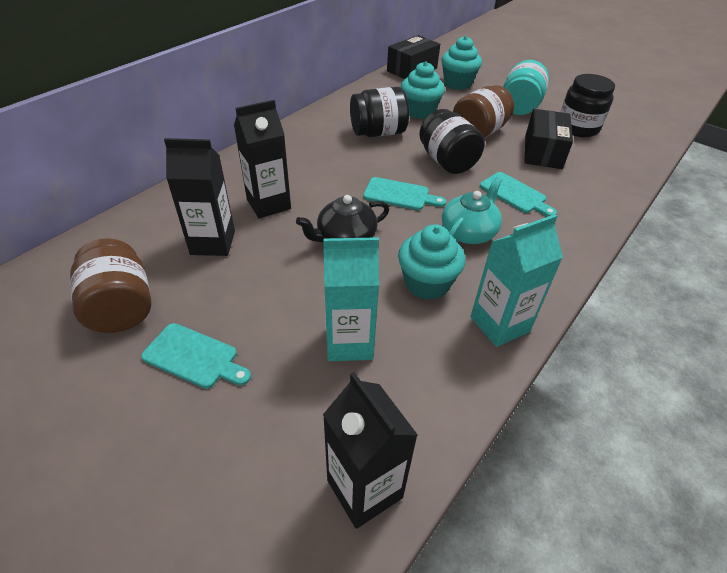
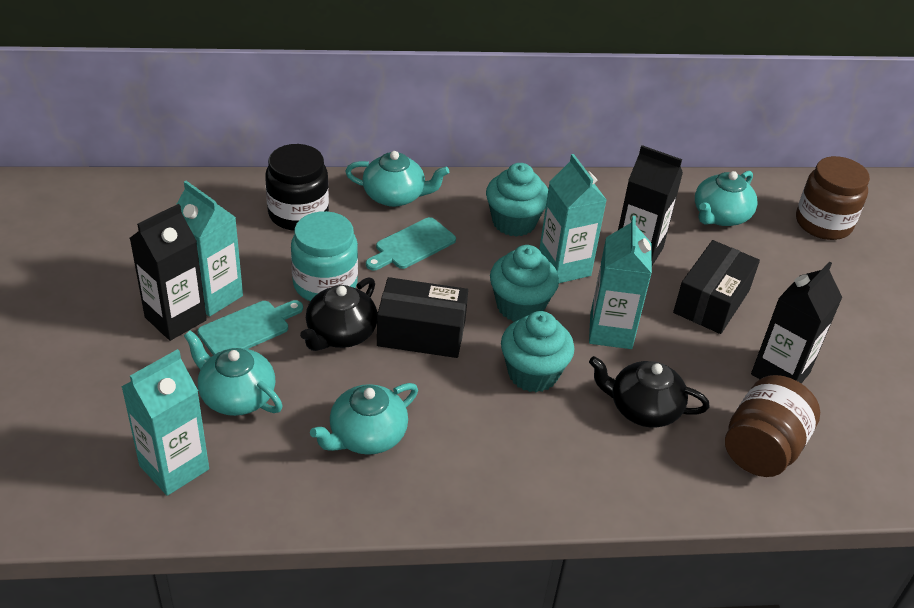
black jar: [350,87,409,137] [419,109,485,174] [560,74,615,137] = 3 -> [265,144,329,231] = 1
black teapot: [296,195,389,243] = 1 -> [300,277,377,351] [589,356,710,428] = 2
turquoise carton: [323,237,379,361] [471,214,563,347] = 2 -> [122,349,209,496] [176,181,243,317] [539,154,607,283] [589,216,652,349] = 4
turquoise cutting board: [141,323,251,389] [363,177,446,210] [480,172,557,217] = 3 -> [197,300,303,355] [366,217,456,270] = 2
turquoise teapot: [442,177,502,244] = 1 -> [184,330,283,416] [310,383,418,455] [345,151,449,207] [695,171,758,226] = 4

